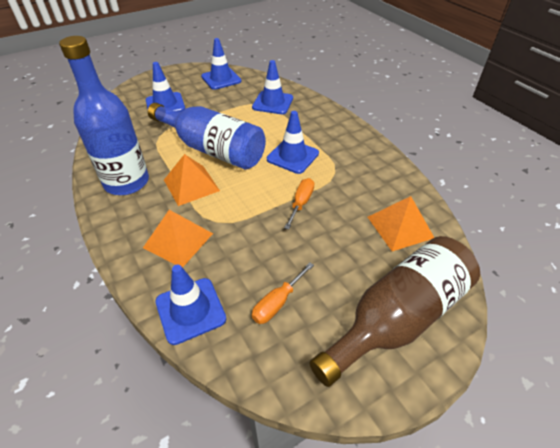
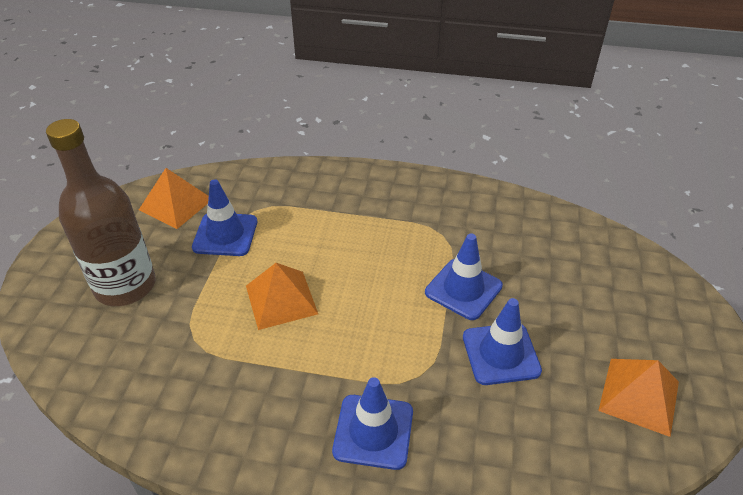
blue bottle: [59,36,149,195] [148,103,266,170] = 2 -> none = 0
blue traffic cone: [146,62,185,112] [155,265,226,345] [201,38,241,90] [252,60,293,114] [267,111,319,174] = 5 -> [192,180,257,256] [332,377,413,470] [425,234,503,320] [463,298,542,385] = 4
orange screwdriver: [252,262,314,324] [284,178,314,229] = 2 -> none = 0

